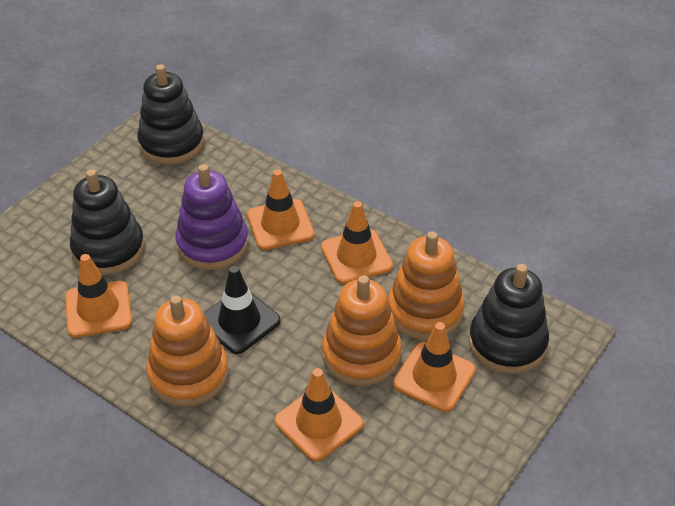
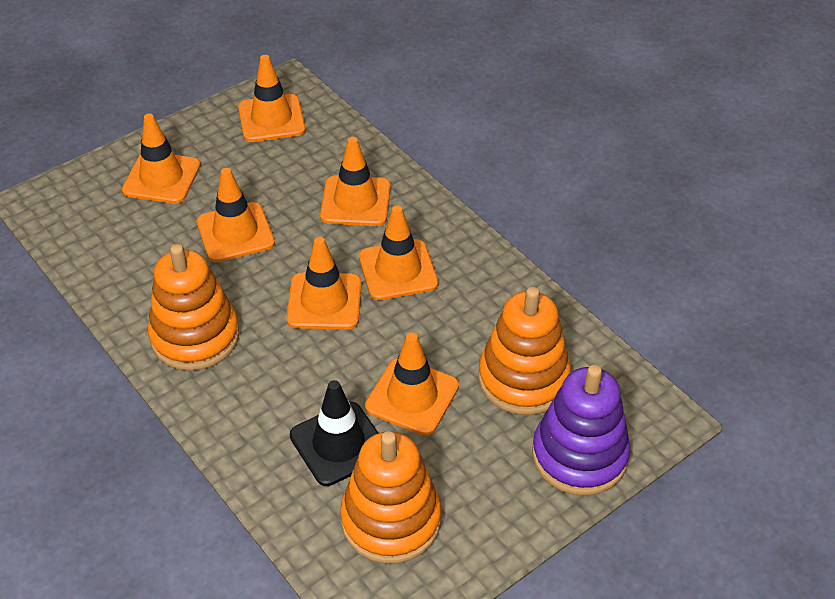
black stacking toy: [70,169,145,275] [137,64,204,165] [469,264,549,374] = 3 -> none = 0
orange traffic cone: [65,254,132,338] [247,169,314,250] [275,368,363,461] [321,201,393,284] [393,322,476,412] = 5 -> [122,113,201,204] [197,168,275,262] [238,55,306,142] [286,237,362,330] [320,137,391,226] [359,205,438,300] [365,332,459,435] = 7

